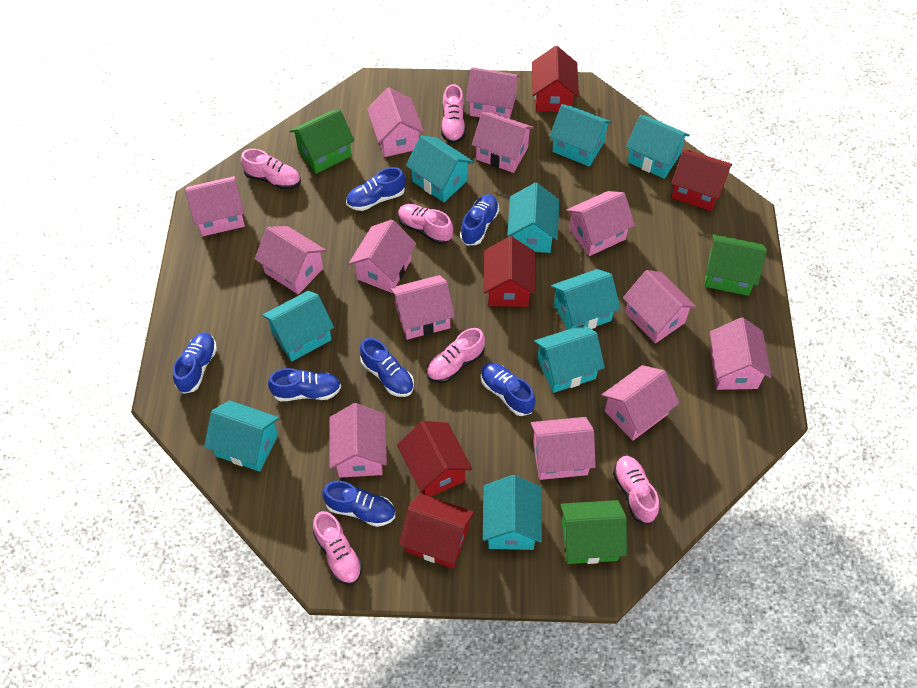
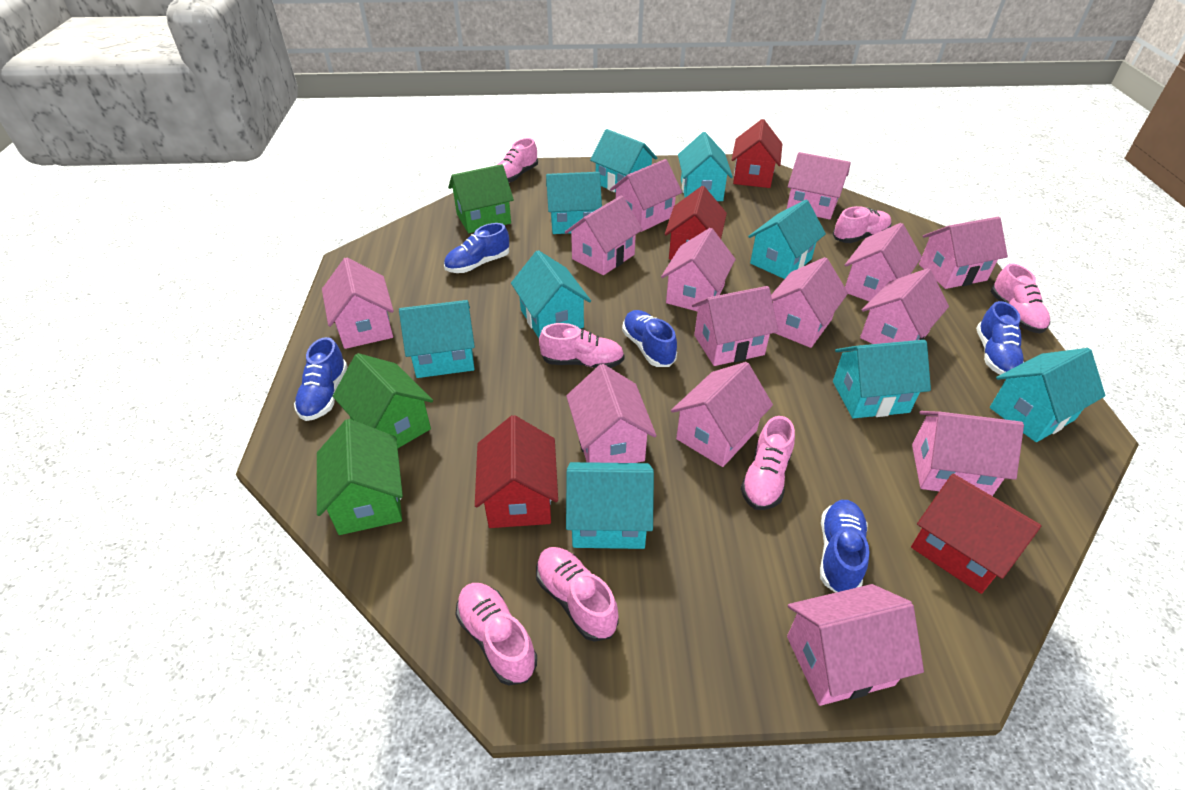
blue shoe: [173,332,217,394] [268,368,341,401] [322,481,395,527] [346,167,406,211] [360,338,414,397] [460,194,499,246] [480,363,536,416] = 7 -> [294,337,348,421] [444,223,509,273] [622,310,677,367] [820,500,869,593] [976,301,1024,375] = 5
pink house: [185,176,245,236] [255,226,326,294] [329,403,387,478] [348,220,417,293] [367,88,424,157] [390,275,455,340] [466,67,521,118] [472,112,534,173] [531,417,596,480] [566,191,635,256] [602,365,679,441] [623,270,696,343] [710,318,772,390] = 13 -> [322,257,394,349] [565,195,643,275] [566,364,657,463] [610,159,682,232] [661,228,736,311] [671,362,773,467] [692,286,778,366] [771,257,848,348] [786,152,851,220] [787,584,924,706] [845,223,922,301] [860,268,949,344] [912,411,1024,496] [919,217,1008,289] = 14
pink shoe: [241,149,301,190] [313,511,363,585] [398,204,453,244] [426,328,485,383] [441,84,466,144] [613,456,659,524] = 6 -> [455,583,537,686] [497,138,538,183] [536,547,619,641] [539,323,625,368] [741,416,795,510] [833,206,891,243] [991,263,1050,333] = 7
red house: [397,421,472,497] [398,493,474,568] [484,236,536,307] [532,46,579,112] [671,149,732,211] = 5 -> [475,415,558,528] [665,186,727,260] [732,119,782,188] [911,474,1041,594] = 4

